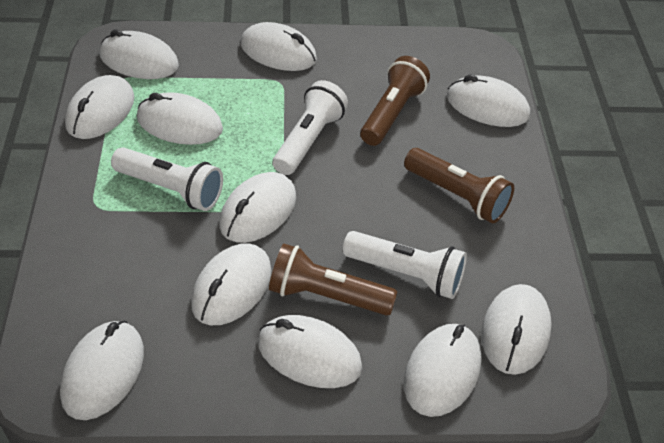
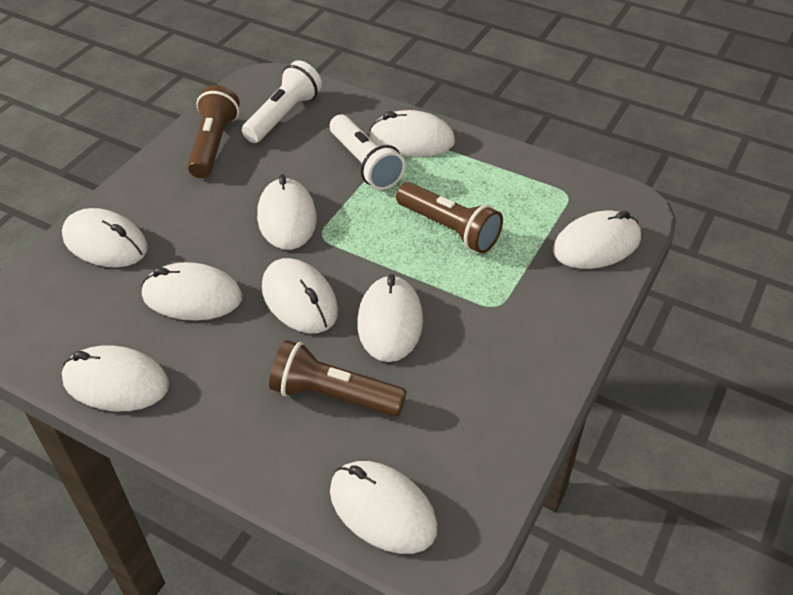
white flashlight: [111,147,223,211] [273,80,348,175] [343,231,467,299] = 3 -> [242,60,322,143] [330,115,405,190] = 2
white mouse: [60,321,144,420] [65,75,134,139] [100,30,179,79] [137,92,223,145] [191,243,272,325] [219,172,296,243] [241,22,317,71] [258,315,362,388] [404,324,482,417] [447,74,530,127] [481,284,552,375] = 11 -> [62,208,148,267] [62,345,169,411] [141,262,242,321] [257,175,317,250] [262,258,338,333] [330,461,438,554] [357,274,423,362] [369,110,455,157] [553,211,641,269] = 9

